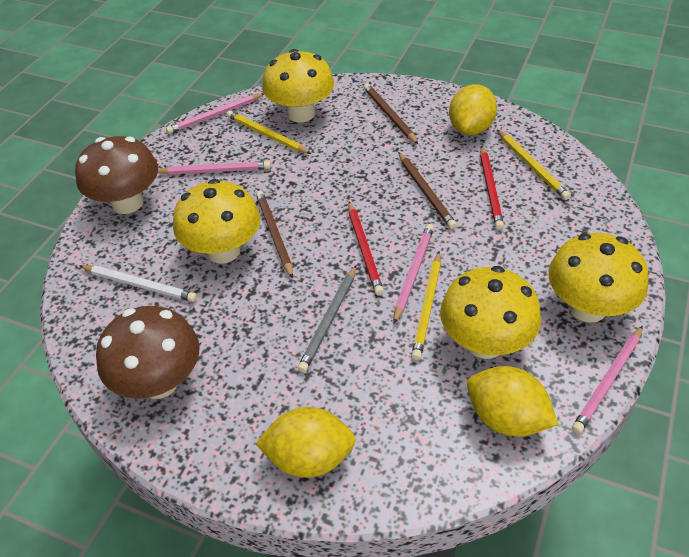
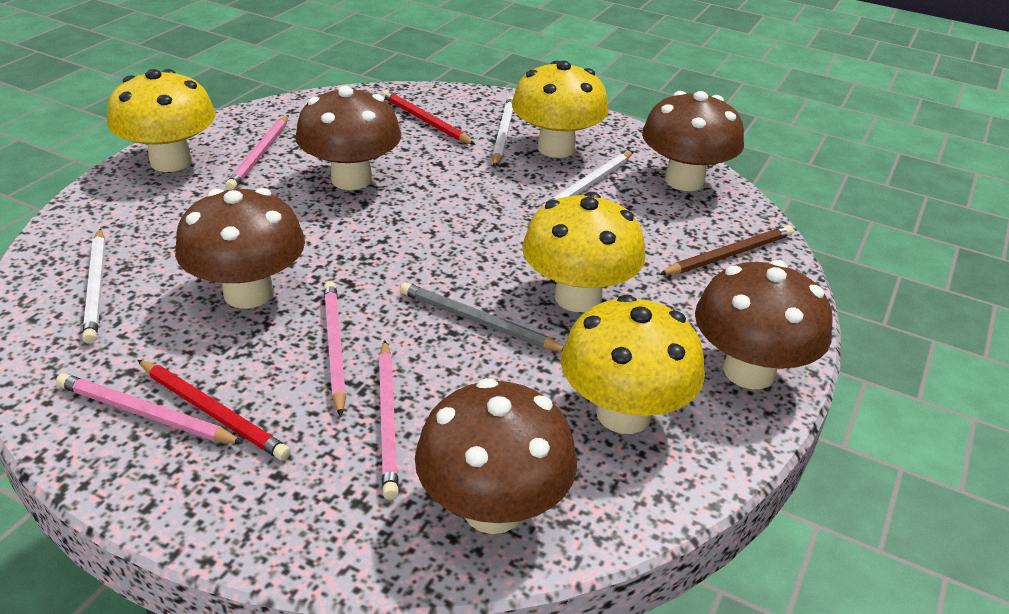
brown mushroom: [75,136,158,214] [96,306,199,399] = 2 -> [175,188,305,309] [295,86,401,190] [415,378,577,534] [642,91,744,191] [695,260,833,389] = 5
brown pencil: [256,190,293,279] [364,83,418,144] [398,152,457,229] = 3 -> [659,225,793,275] = 1
white pencil: [79,265,197,302] = 1 -> [82,229,106,344] [492,96,513,167] [541,151,633,208] = 3
yellow lemon: [256,407,356,478] [449,84,497,135] [467,366,558,437] = 3 -> none = 0
yellow pencil: [227,111,311,154] [411,251,441,360] [497,129,571,200] = 3 -> none = 0

